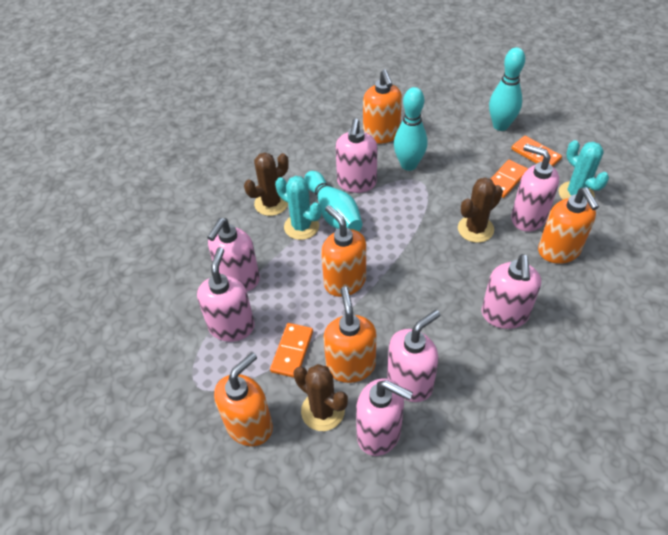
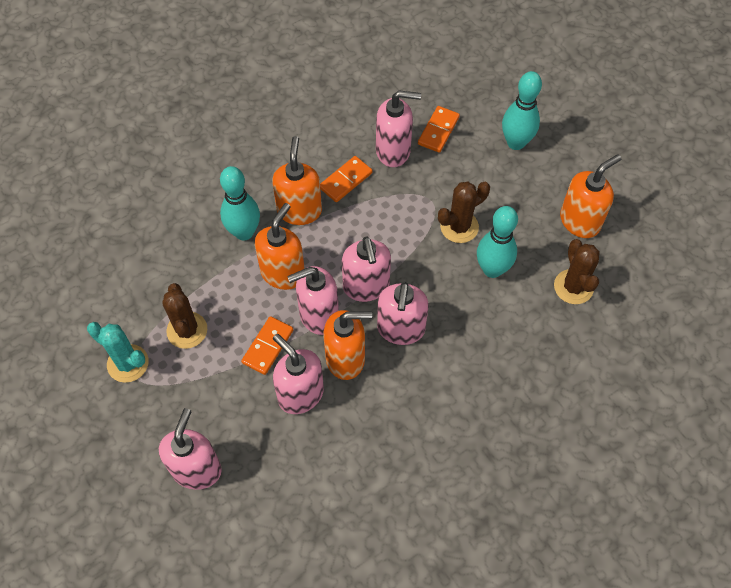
orange soap dispenser: [214,352,273,446] [321,205,366,297] [324,287,376,383] [363,69,402,144] [538,188,599,264] = 5 -> [255,203,305,290] [272,136,322,225] [323,310,372,380] [560,155,621,238] = 4
pink soap dispenser: [197,247,255,342] [207,218,260,291] [336,118,378,193] [356,378,413,456] [387,310,440,402] [482,254,541,329] [511,144,559,232] = 7 -> [159,408,222,490] [273,334,324,414] [287,266,339,335] [342,236,391,302] [376,90,421,167] [377,282,429,345] = 6
turquoise cactus: [275,176,321,240] [559,140,609,200] = 2 -> [87,322,148,383] = 1

